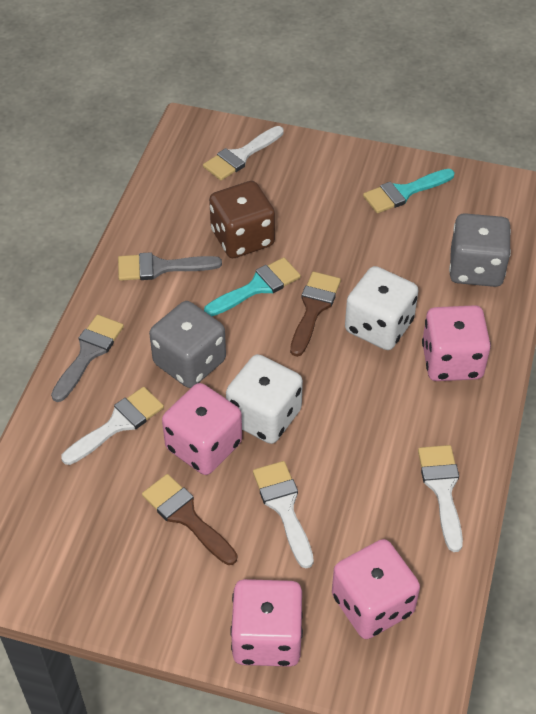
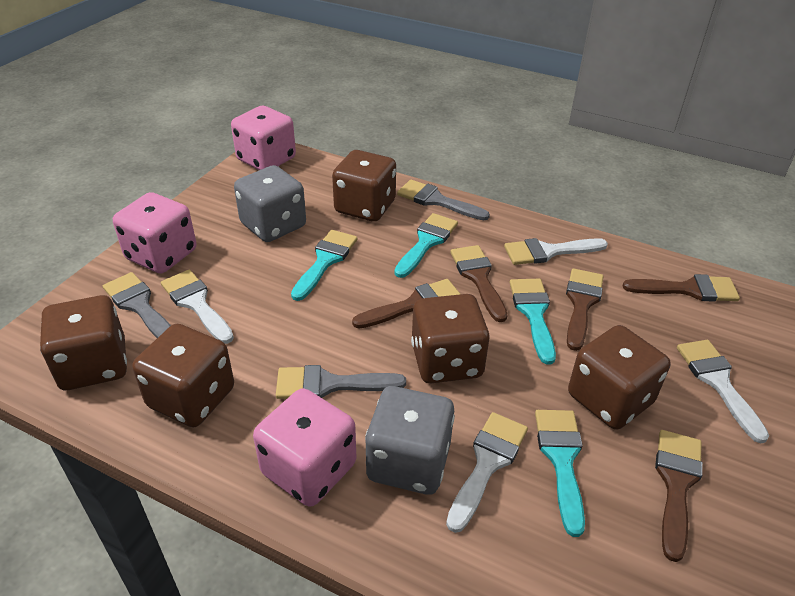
brown brush: [142,474,237,565] [290,272,341,357] = 2 -> [352,279,460,329] [451,245,508,322] [566,268,603,351] [622,274,740,302] [655,430,703,562] = 5
brown dice: [209,181,275,258] = 1 -> [40,295,127,390] [132,324,234,427] [332,150,396,222] [411,294,489,383] [568,325,670,430] = 5
grey brush: [51,315,124,402] [118,252,222,281] = 2 -> [103,272,171,338] [276,365,406,399] [397,180,490,220] = 3
pink dice: [162,383,242,475] [230,579,303,667] [332,539,420,639] [422,305,491,381] = 4 -> [113,192,196,273] [231,106,296,170] [253,388,356,507] = 3
turquoise brush: [204,257,301,316] [363,169,455,213] = 2 -> [291,230,358,301] [394,213,458,278] [510,279,556,365] [535,410,585,537] = 4
white dice: [226,354,303,444] [345,266,419,350] = 2 -> none = 0

